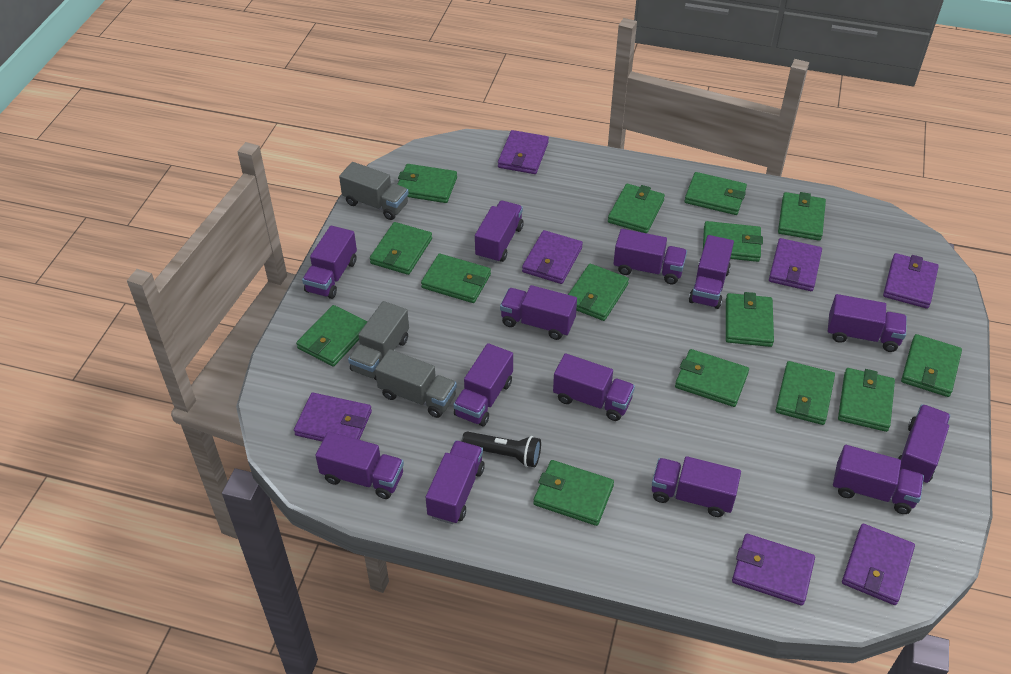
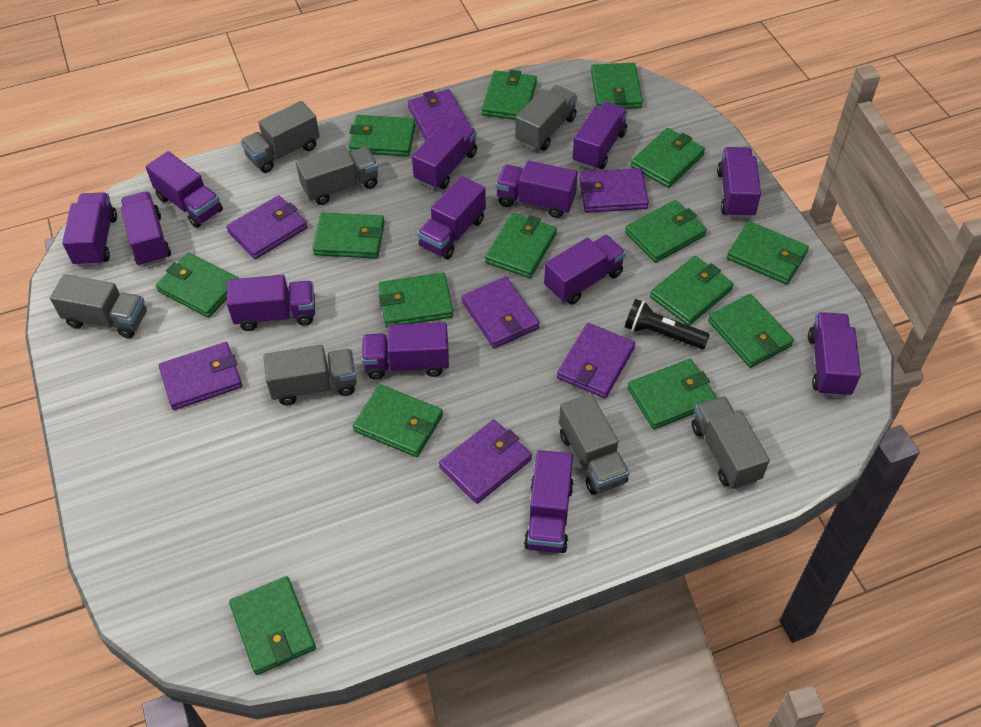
grey truck: [339,162,409,220] [348,301,409,380] [375,349,457,418] = 3 -> [50,274,147,338] [241,101,320,173] [263,345,357,405] [296,145,378,205] [516,85,577,151] [559,393,630,495] [692,396,770,489] = 7

